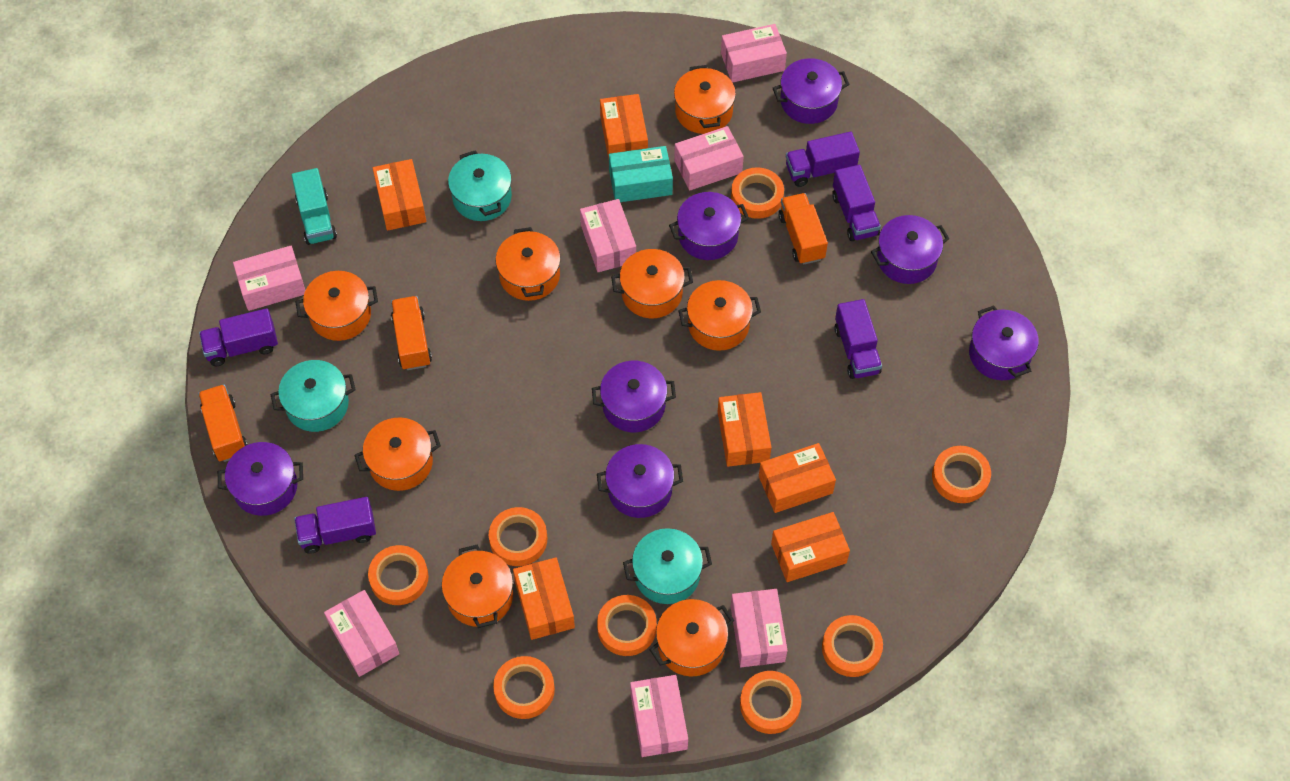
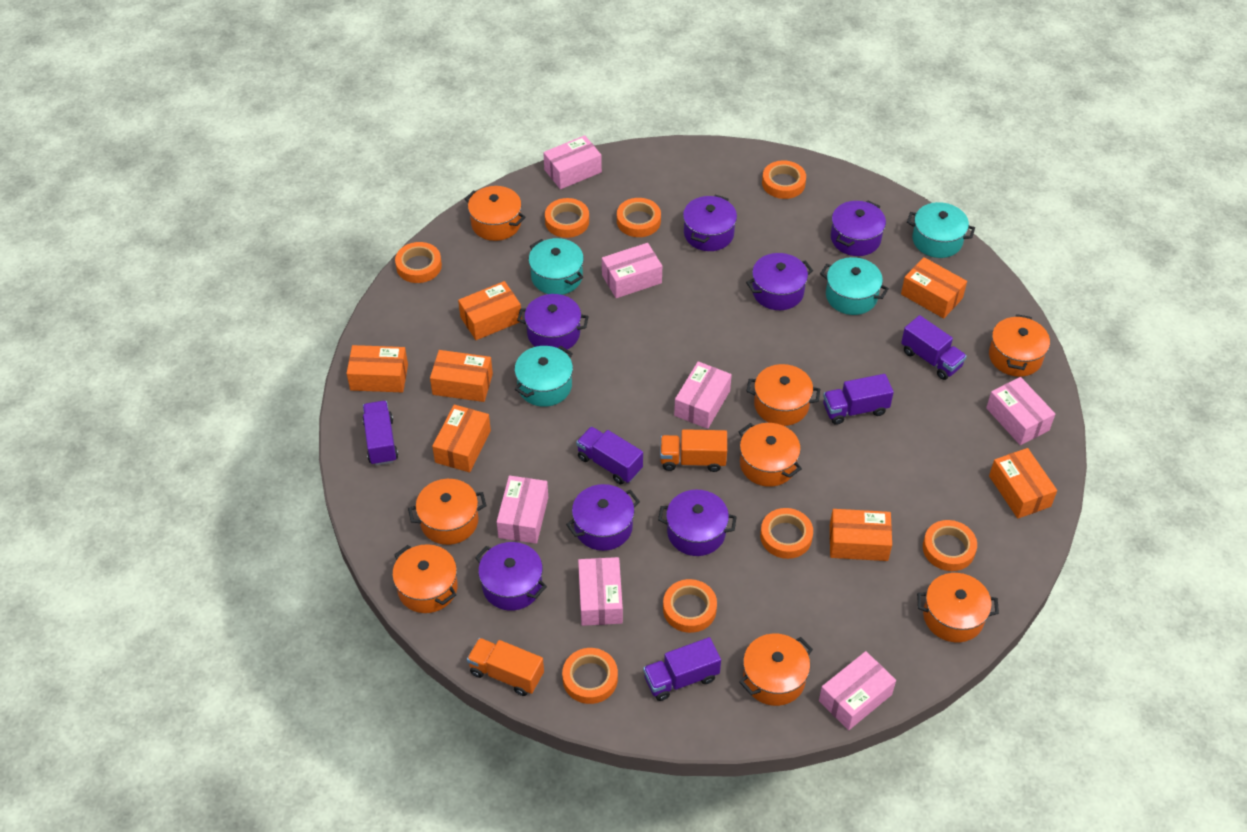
orange box: [373,159,426,231] [513,557,575,640] [600,94,648,160] [718,392,771,467] [759,443,836,513] [771,512,850,582] = 6 -> [346,345,408,392] [430,350,493,402] [432,404,491,472] [458,281,522,340] [830,509,892,561] [901,257,967,319] [989,448,1057,519] = 7
orange truck: [198,384,248,462] [391,296,432,370] [779,193,828,265] = 3 -> [467,638,544,696] [660,429,727,472] = 2
turquoise box: [609,146,673,202] = 1 -> none = 0
turquoise pot: [270,360,356,432] [448,150,512,221] [623,528,712,604] = 3 -> [515,346,573,407] [529,238,584,295] [820,257,889,315] [907,202,975,258] = 4
turquoise truck: [291,168,337,245] = 1 -> none = 0

